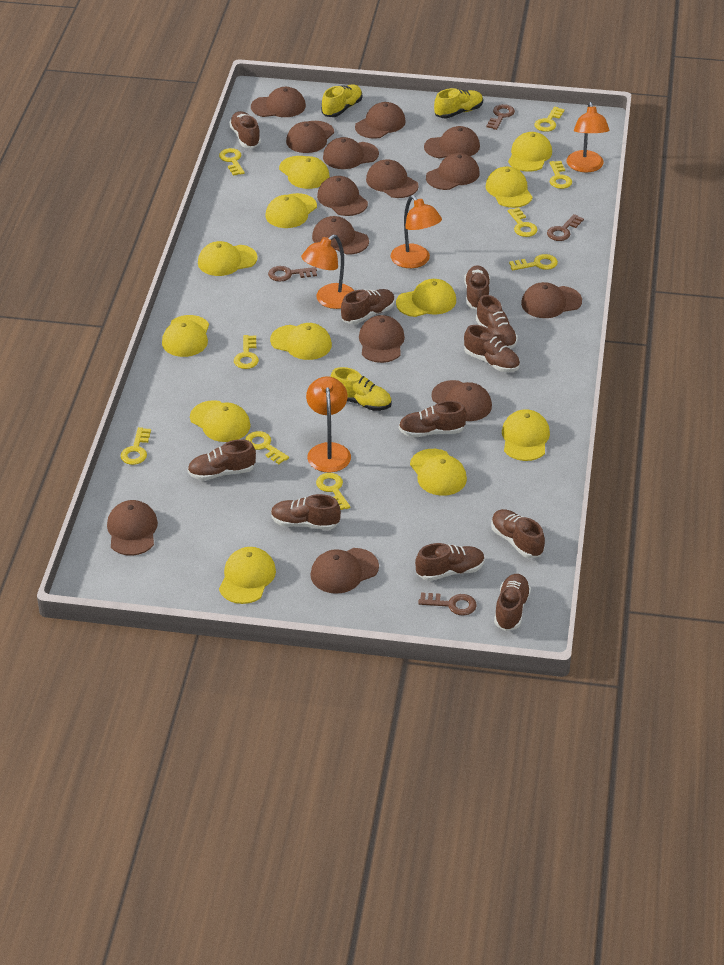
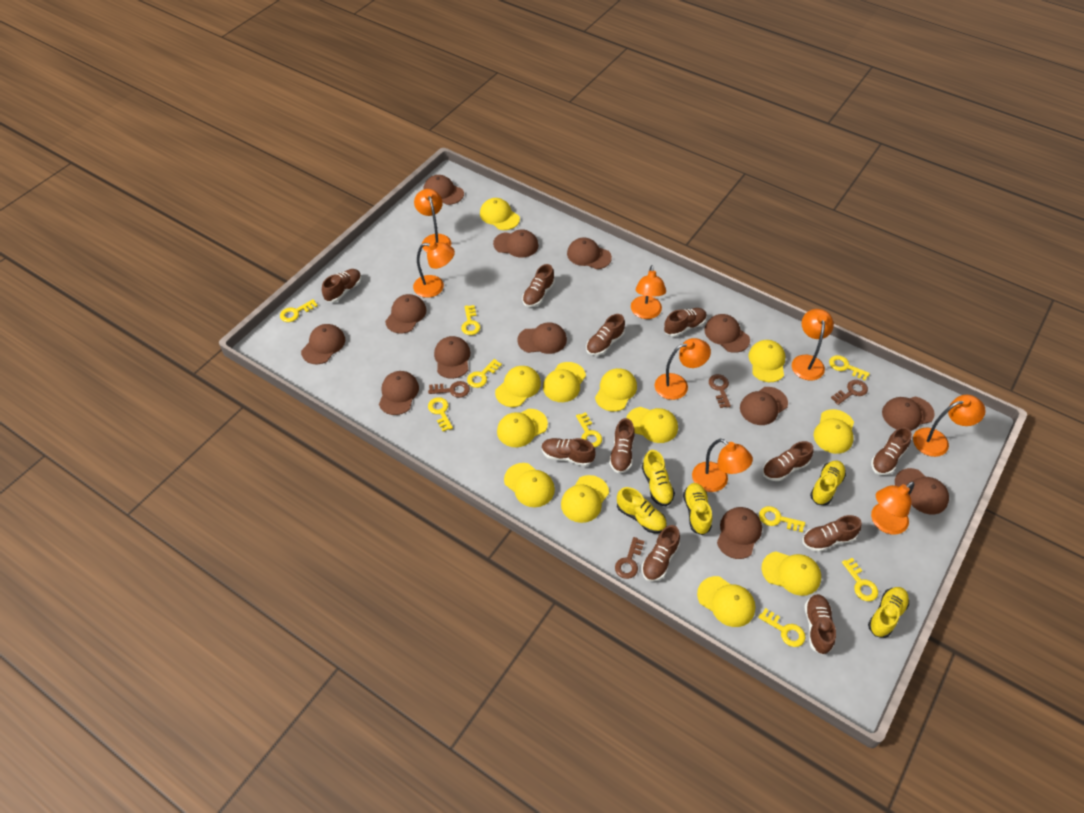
brown cap: [107,500,158,556] [251,87,306,117] [286,121,334,153] [310,548,379,594] [312,216,369,255] [317,176,368,216] [323,137,379,169] [355,102,406,139] [359,315,405,363] [366,159,419,198] [424,126,480,158] [426,153,480,190] [431,380,492,421] [521,282,582,318] = 14 -> [301,324,345,364] [379,371,419,415] [385,294,426,334] [423,175,464,205] [434,336,471,379] [493,229,538,258] [517,322,567,354] [567,237,612,269] [704,314,750,353] [717,507,762,559] [740,387,788,425] [882,397,935,431] [895,468,949,514] = 13
orange lamp: [301,235,355,309] [306,376,351,472] [391,195,442,268] [567,102,609,172] = 4 -> [413,241,455,298] [414,189,451,252] [631,265,666,319] [655,338,711,400] [692,439,753,492] [792,309,834,381] [871,481,914,535] [913,395,986,457] = 8
yellow shoe: [322,85,362,117] [330,367,392,411] [434,88,483,118] = 3 -> [617,487,667,533] [642,450,675,506] [683,483,712,535] [810,460,846,505] [868,587,909,638] = 5

